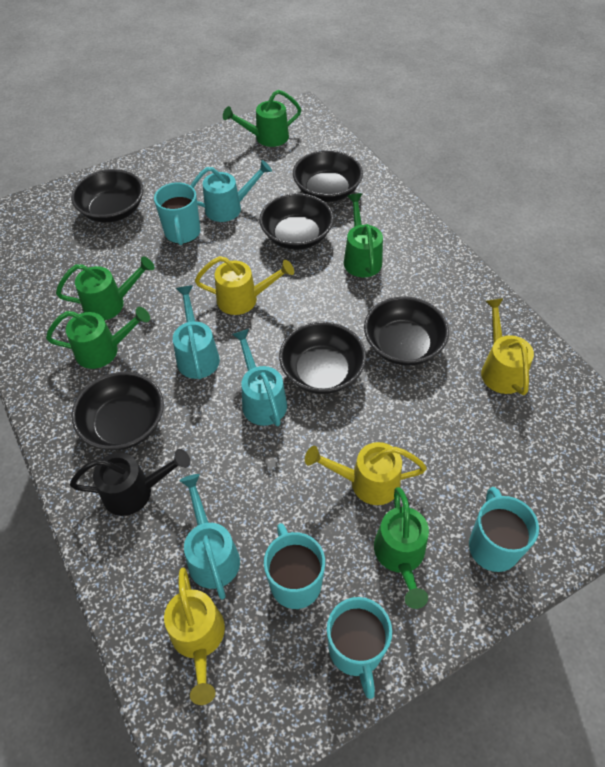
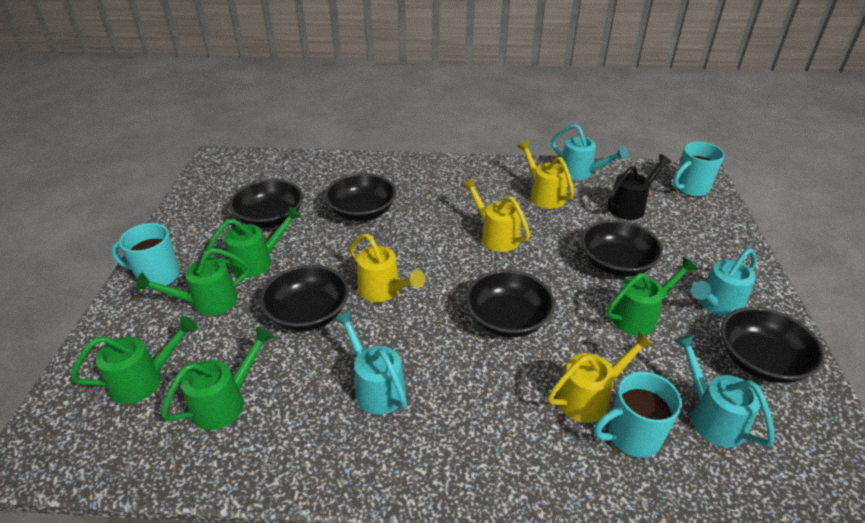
turquoise mug: [154,182,200,245] [264,523,325,609] [327,597,392,699] [469,487,539,572] = 4 -> [111,223,180,290] [594,372,682,458] [673,142,725,197] = 3

